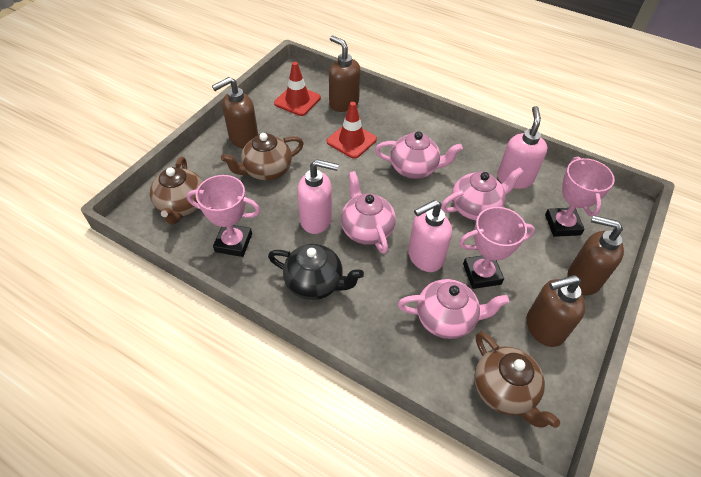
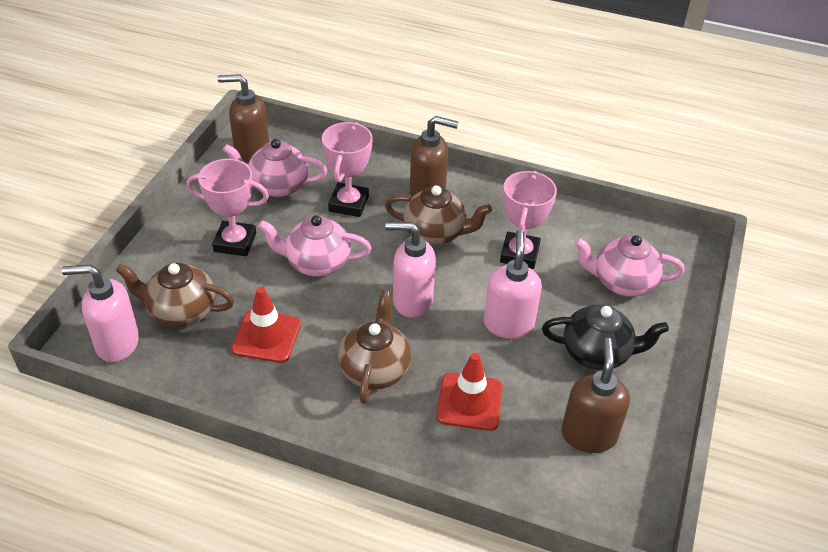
brown soap dispenser: [212,77,258,148] [329,35,360,112] [527,275,586,347] [568,215,624,295] = 4 -> [218,74,269,164] [410,116,458,197] [561,338,630,453] = 3
pink teapot: [341,171,396,254] [375,131,463,179] [398,279,509,339] [441,167,524,220] = 4 -> [223,139,327,197] [258,215,371,277] [574,235,685,297] = 3

